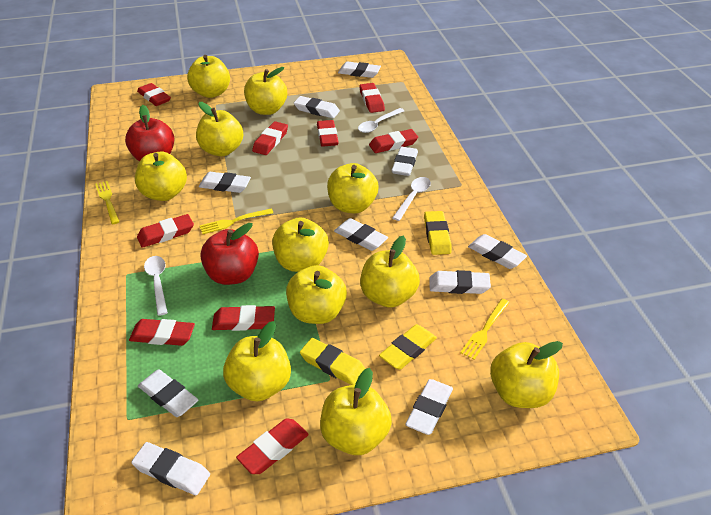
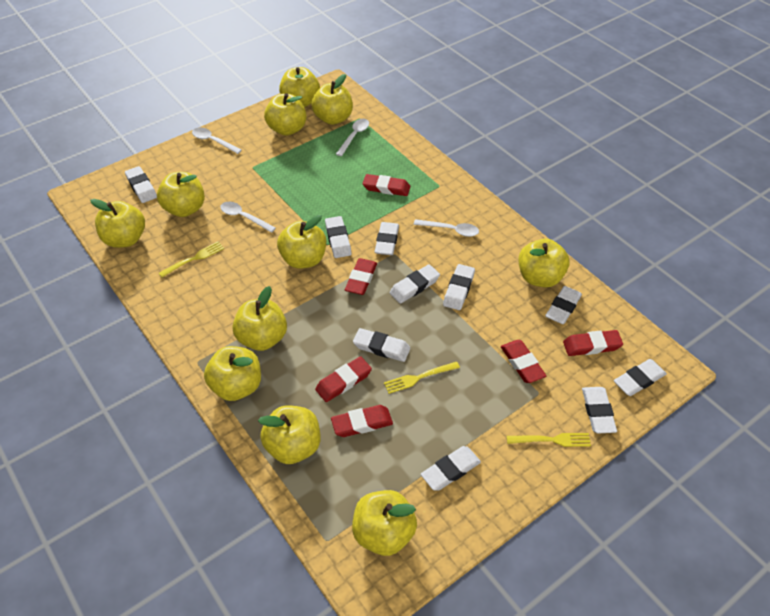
red apple: [125,105,174,162] [200,223,259,285] = 2 -> none = 0
red eraser: [129,319,195,346] [137,83,171,106] [137,214,194,248] [212,305,275,331] [236,418,309,474] [252,121,288,155] [317,120,339,147] [359,83,385,113] [369,129,418,153] = 9 -> [315,356,372,402] [331,405,393,437] [345,258,377,295] [362,174,411,196] [501,340,546,383] [563,330,623,356] = 6
white spoon: [144,256,168,316] [358,108,404,133] [392,177,431,221] = 3 -> [192,128,242,154] [220,202,276,233] [336,119,369,156] [414,219,479,237] = 4
yellow eraser: [300,338,366,385] [379,324,437,370] [424,211,452,255] = 3 -> none = 0

